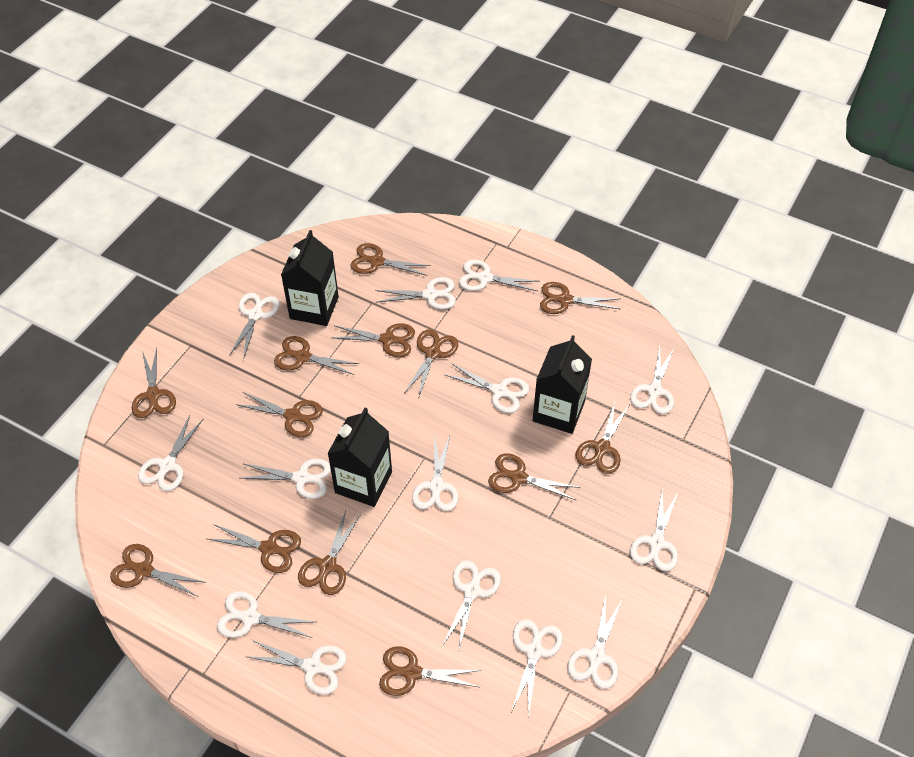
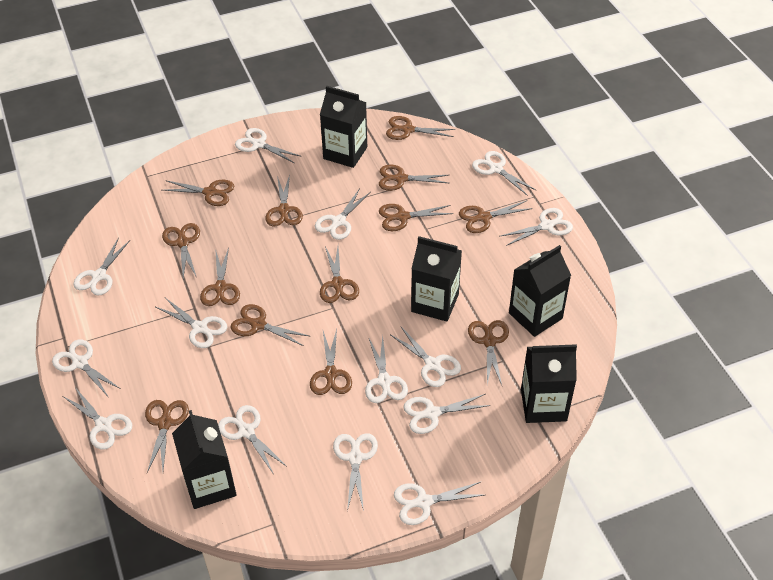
black carton: [281,230,339,326] [327,408,392,507] [533,335,592,434] = 3 -> [172,410,237,509] [320,86,367,168] [411,236,462,322] [509,245,571,337] [521,344,577,423] = 5

